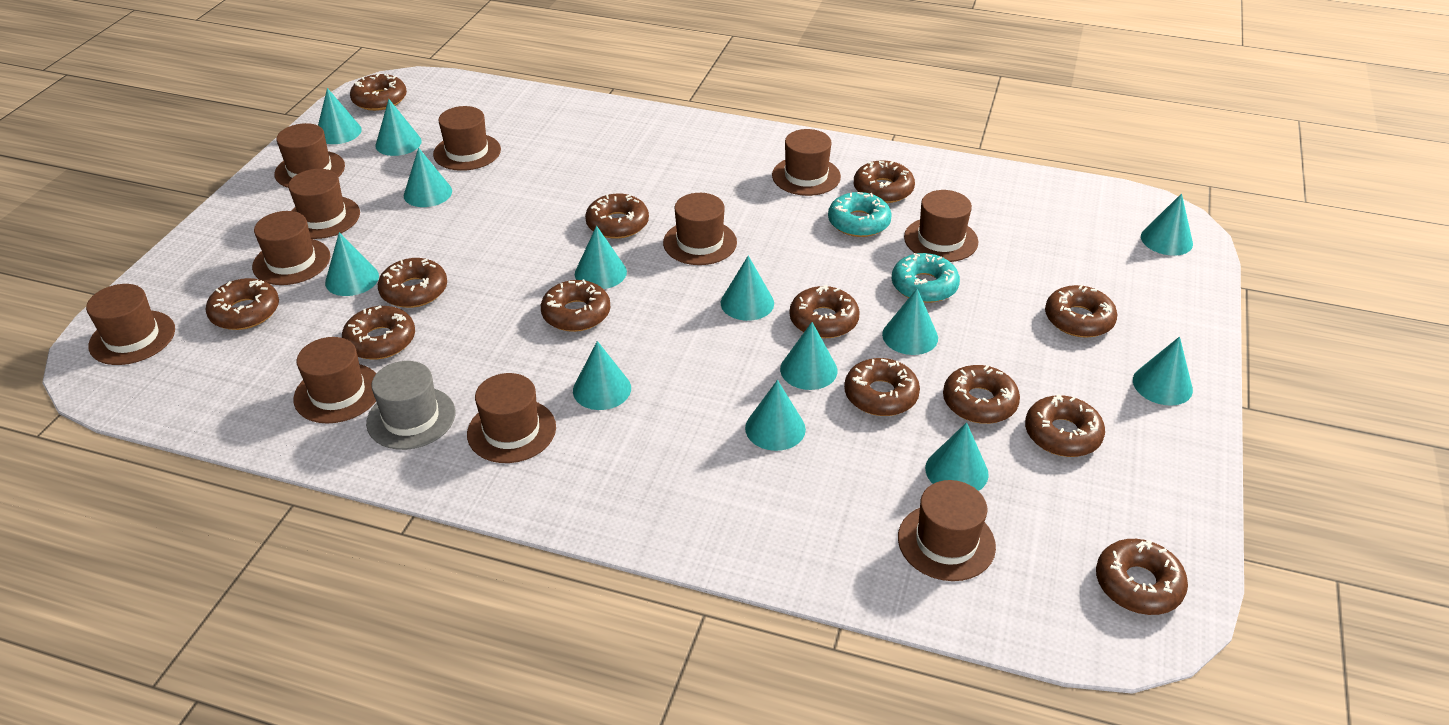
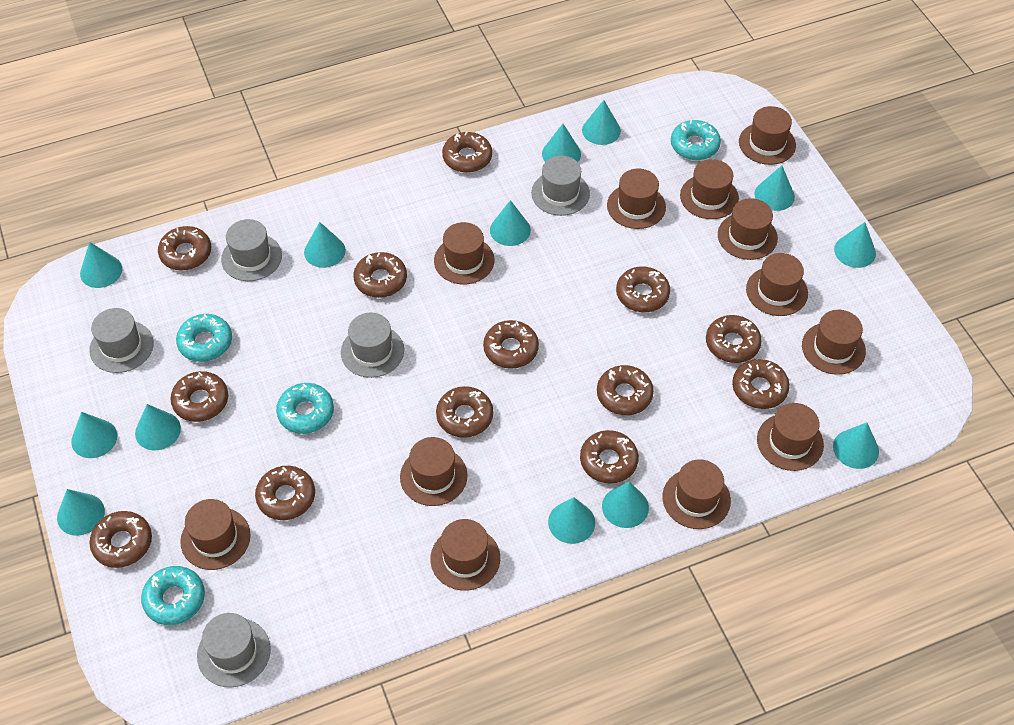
brown hat: [86,284,175,365] [252,211,330,285] [274,123,345,188] [288,169,360,239] [293,337,376,423] [433,106,501,171] [467,373,556,463] [663,193,737,265] [772,129,841,196] [898,480,996,581] [904,190,978,262] = 11 -> [180,499,251,570] [400,437,468,506] [430,519,500,591] [434,222,494,284] [607,168,666,229] [662,459,731,529] [680,159,739,219] [718,198,778,260] [739,106,796,165] [746,253,808,316] [757,403,824,471] [802,310,866,375] = 12
grey hat: [366,361,455,450] = 1 -> [89,308,154,373] [197,613,271,687] [221,219,282,281] [341,313,404,378] [531,156,590,216] = 5
turquoise donut: [828,192,892,237] [892,253,960,303] = 2 -> [141,566,205,625] [176,314,232,362] [276,383,334,434] [671,120,721,160] = 4

